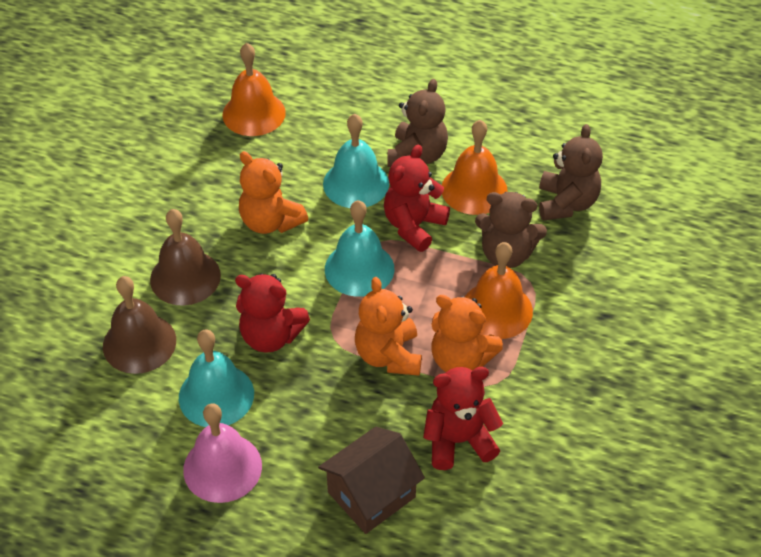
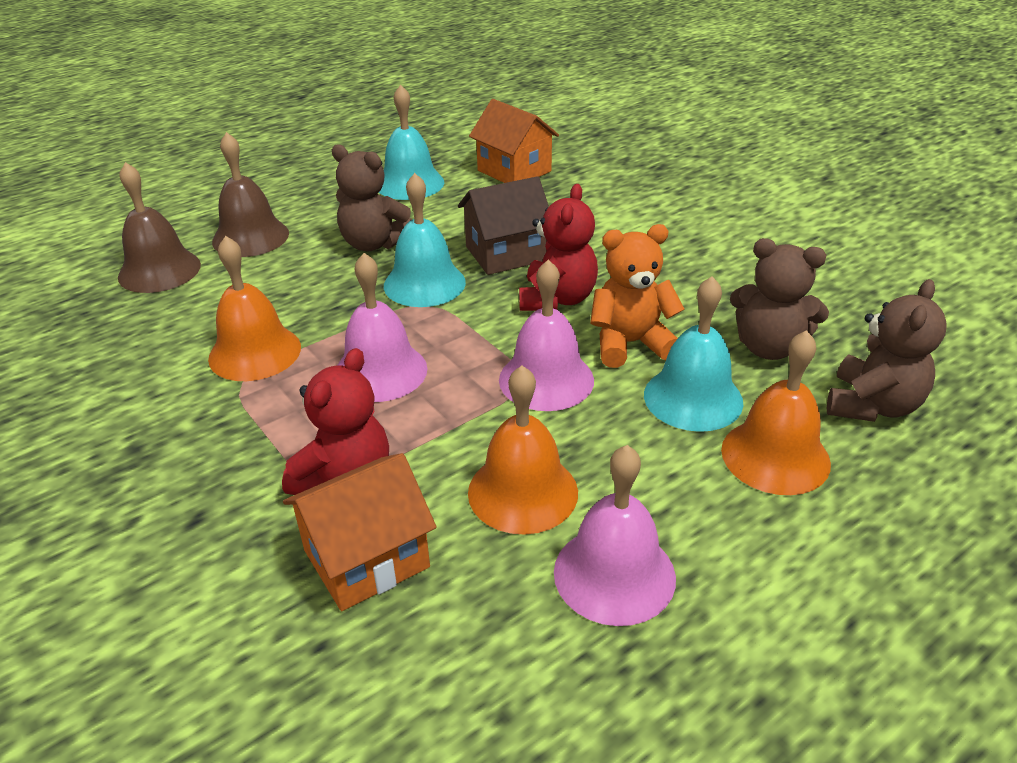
orange house: none = 0 -> [283,453,437,611] [469,99,559,183] = 2
orange teddy bear: [239,151,308,234] [355,277,422,376] [431,295,503,372] = 3 -> [590,224,684,368] = 1
pink bell: [183,404,262,503] = 1 -> [337,253,428,402] [499,260,594,411] [554,445,676,626] = 3
red teddy bear: [235,274,310,353] [384,145,450,252] [423,367,503,470] = 3 -> [282,348,389,495] [519,184,598,311] = 2

